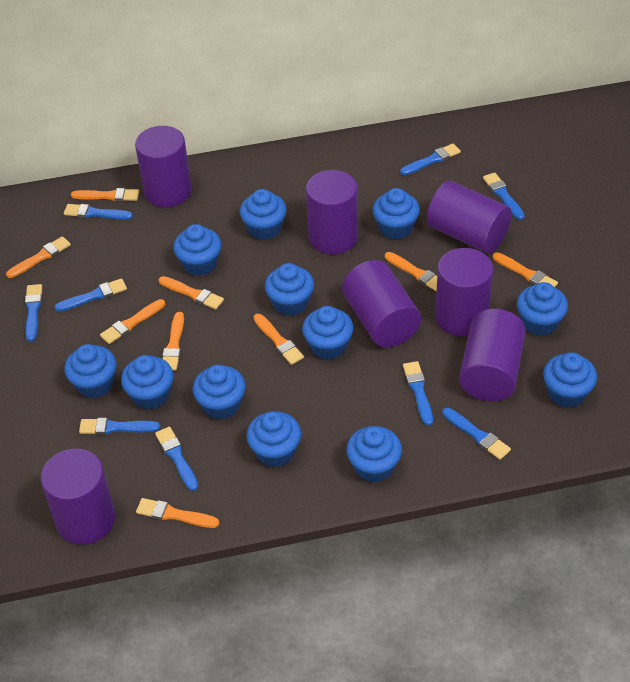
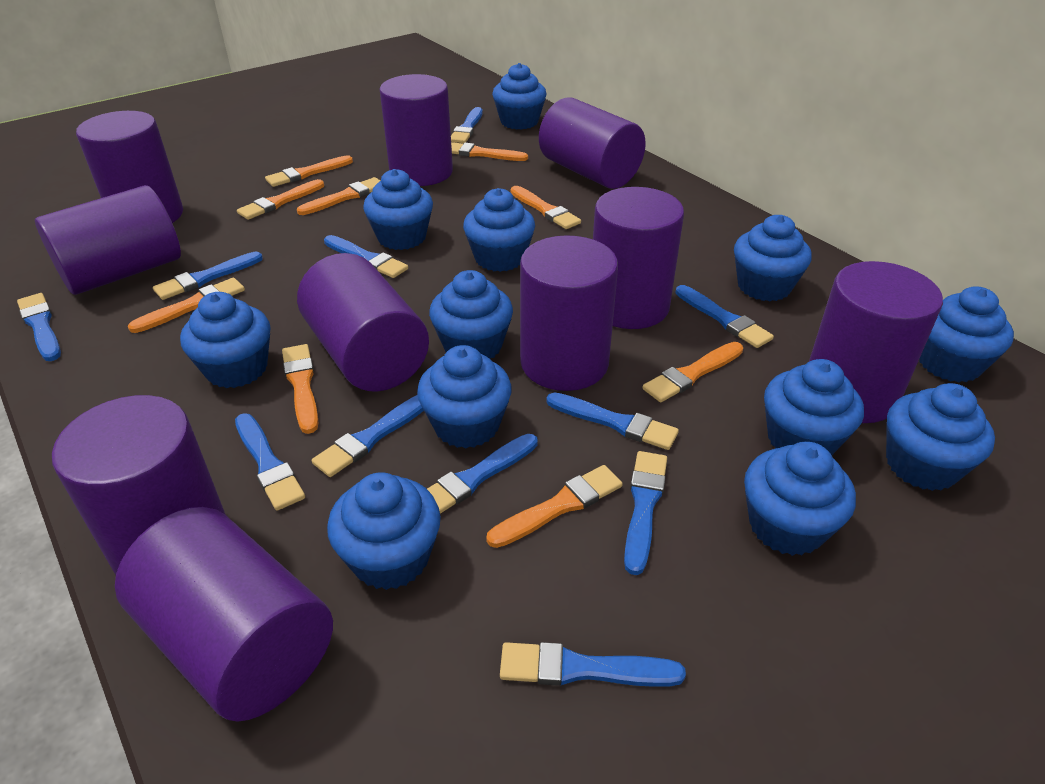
blue brush: [25,284,42,342] [55,278,127,312] [64,204,133,220] [79,418,160,434] [155,427,198,491] [400,143,461,175] [403,361,433,426] [442,408,511,460] [483,173,525,220] = 9 -> [17,293,61,361] [153,252,263,300] [235,413,305,511] [312,395,424,477] [324,235,408,278] [427,434,538,514] [451,107,483,143] [500,642,686,687] [546,393,679,450] [624,451,667,575] [676,285,774,348] = 11
purple cylinder: [41,449,116,545] [135,126,192,207] [306,170,358,254] [342,260,421,347] [427,181,512,253] [435,248,493,336] [459,309,526,401] = 7 -> [35,185,181,295] [52,395,226,575] [76,111,183,223] [115,507,333,722] [297,253,429,391] [380,74,453,186] [520,236,618,391] [539,97,646,189] [593,187,684,329] [809,261,943,423] = 10

